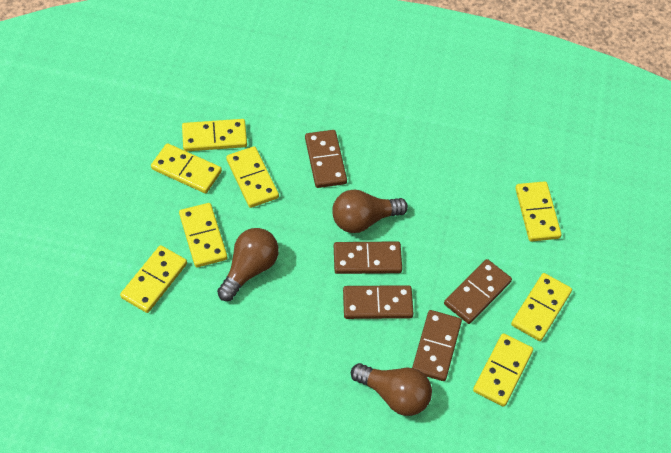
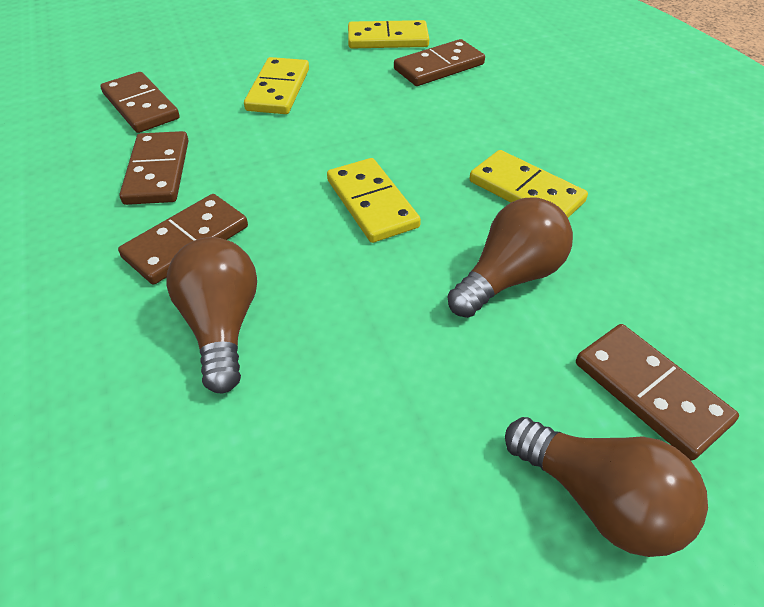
yellow domino: [120,245,187,313] [151,143,222,193] [179,203,227,267] [182,119,247,151] [226,146,279,208] [473,333,533,407] [511,273,572,341] [515,181,561,242] = 8 -> [244,57,309,114] [327,158,421,243] [348,20,429,48] [469,150,588,218] = 4

